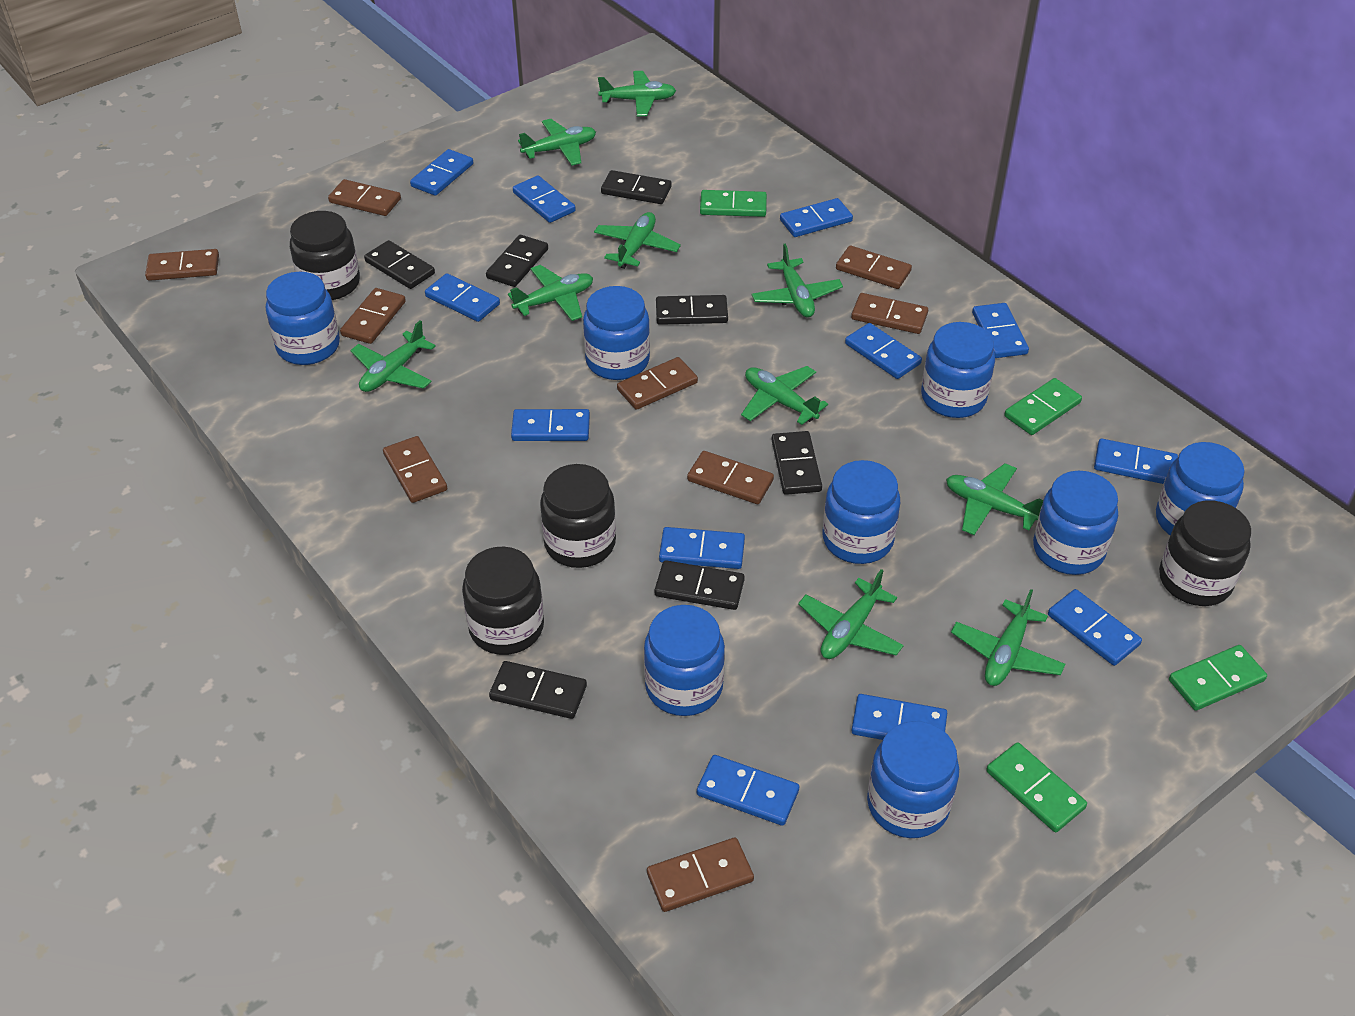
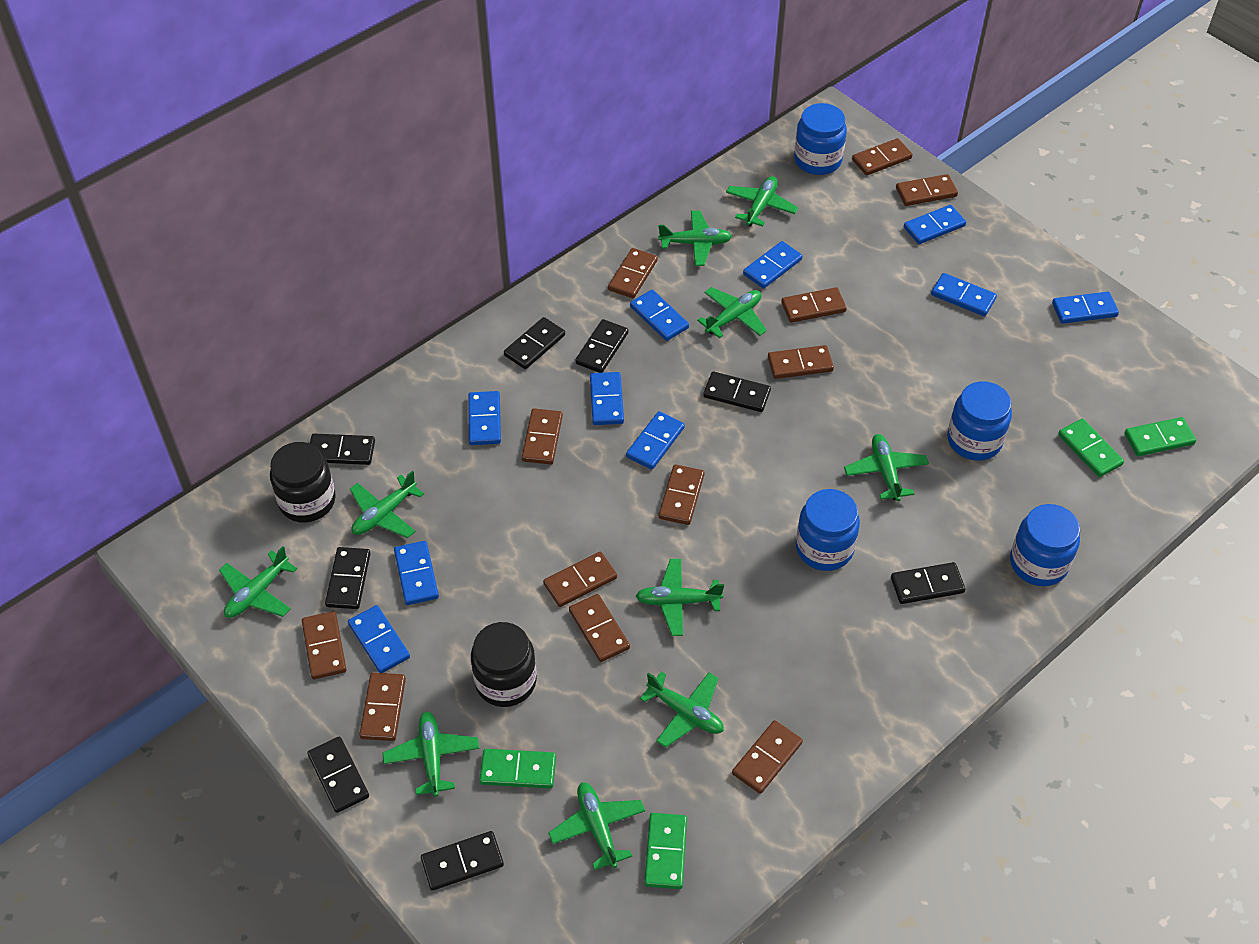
black domino: [364,240,435,289] [486,235,548,287] [489,661,587,719] [601,170,672,204] [655,560,745,610] [656,295,728,325] [771,431,822,495] = 7 -> [307,737,369,813] [310,434,375,465] [325,547,370,609] [421,831,504,891] [504,317,565,369] [575,319,628,373] [703,372,771,412] [891,562,966,604] = 8
black jar: [290,211,360,300] [462,547,544,655] [540,464,616,568] [1159,500,1251,606] = 4 -> [270,442,336,523] [471,622,537,707] = 2
blue domino: [410,149,473,196] [425,273,500,322] [511,409,590,441] [513,176,576,223] [659,527,745,569] [697,755,799,826] [780,198,853,237] [845,323,922,379] [851,694,947,740] [972,303,1029,358] [1048,589,1142,666] [1094,439,1178,484] = 12 -> [348,605,410,673] [394,541,439,605] [468,391,501,445] [590,372,624,425] [626,411,685,470] [630,290,689,341] [743,241,803,289] [904,205,966,244] [931,273,997,316] [1052,292,1119,324] = 10
blue jar: [266,272,340,365] [583,286,650,380] [644,605,725,716] [823,460,900,564] [867,721,959,838] [921,322,995,418] [1033,471,1118,575] [1156,442,1245,535] = 8 -> [794,103,847,175] [796,489,860,571] [947,381,1012,461] [1010,504,1080,586] = 4
brown domino: [145,249,219,281] [328,179,401,216] [340,288,406,344] [383,436,447,503] [617,357,698,410] [647,838,754,912] [687,451,774,504] [836,245,912,289] [851,293,928,334] = 9 -> [302,611,347,679] [359,673,406,741] [522,408,563,465] [543,552,617,607] [569,594,630,662] [608,248,658,298] [658,464,704,525] [732,720,803,794] [768,345,834,379] [781,287,847,323] [852,138,912,176] [896,174,958,206] = 12

